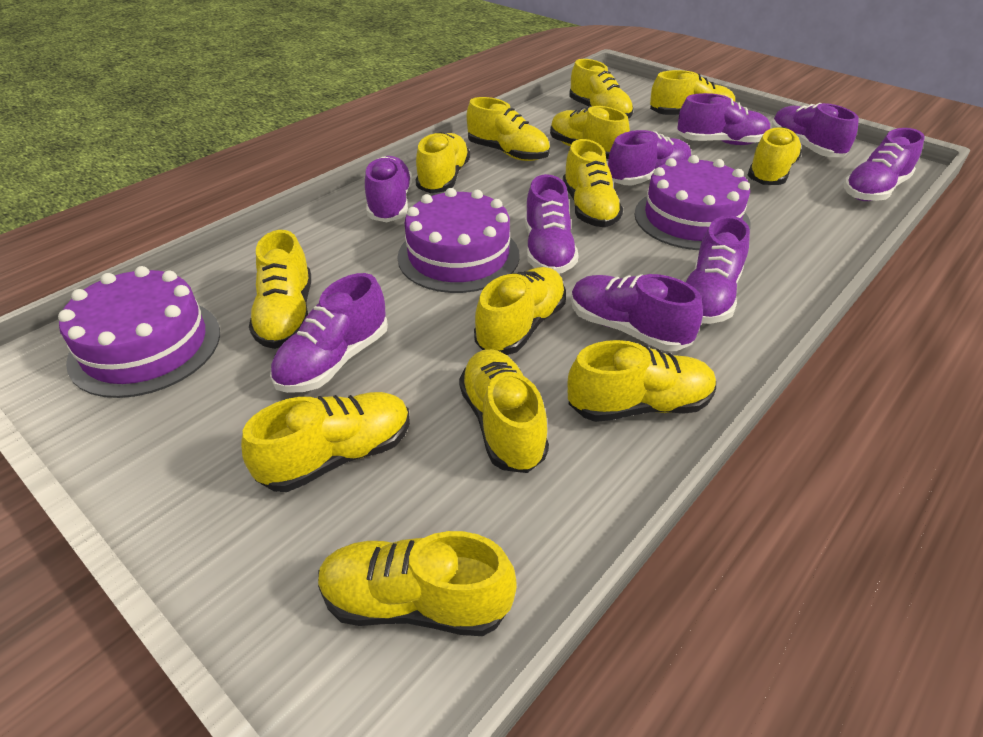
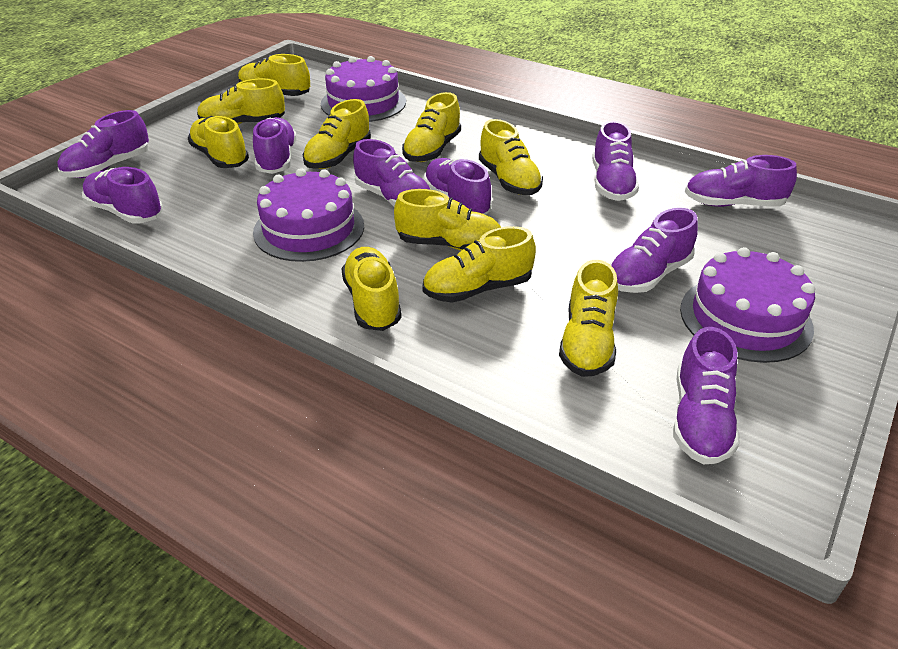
yellow shoe: [241,392,410,492] [249,230,311,349] [318,531,517,636] [416,132,470,193] [459,349,549,473] [467,97,550,161] [474,267,566,355] [550,106,630,159] [563,139,623,227] [568,340,716,422] [569,59,634,119] [650,70,735,115] [748,127,802,185] = 13 -> [188,116,249,168] [197,79,285,125] [238,54,310,96] [303,99,371,169] [341,247,402,331] [394,189,501,251] [402,92,461,162] [422,226,536,303] [479,119,543,195] [559,260,618,377] = 10

